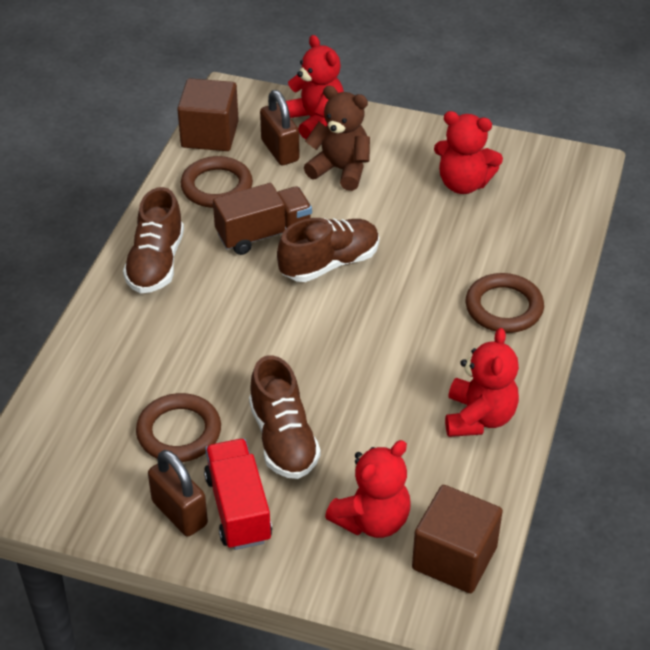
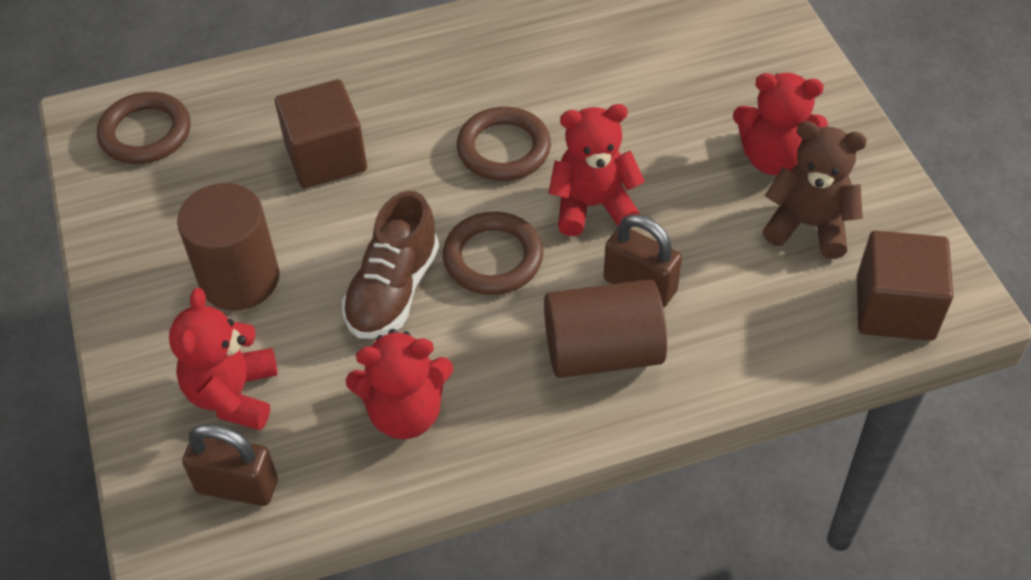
brown cylinder: none = 0 -> [177,183,279,310] [544,279,667,378] = 2
brown shoe: [123,187,184,293] [249,355,321,479] [277,218,379,282] = 3 -> [342,191,439,339] = 1
brown truck: [213,183,312,255] = 1 -> none = 0
red truck: [204,439,272,550] = 1 -> none = 0

